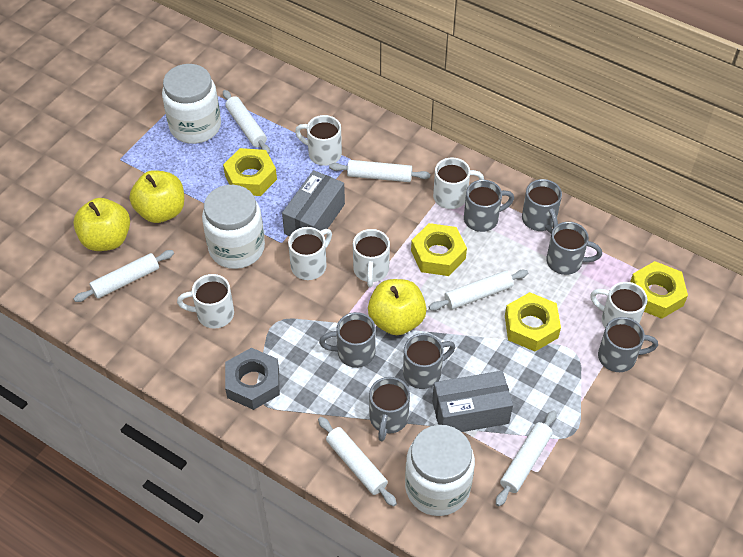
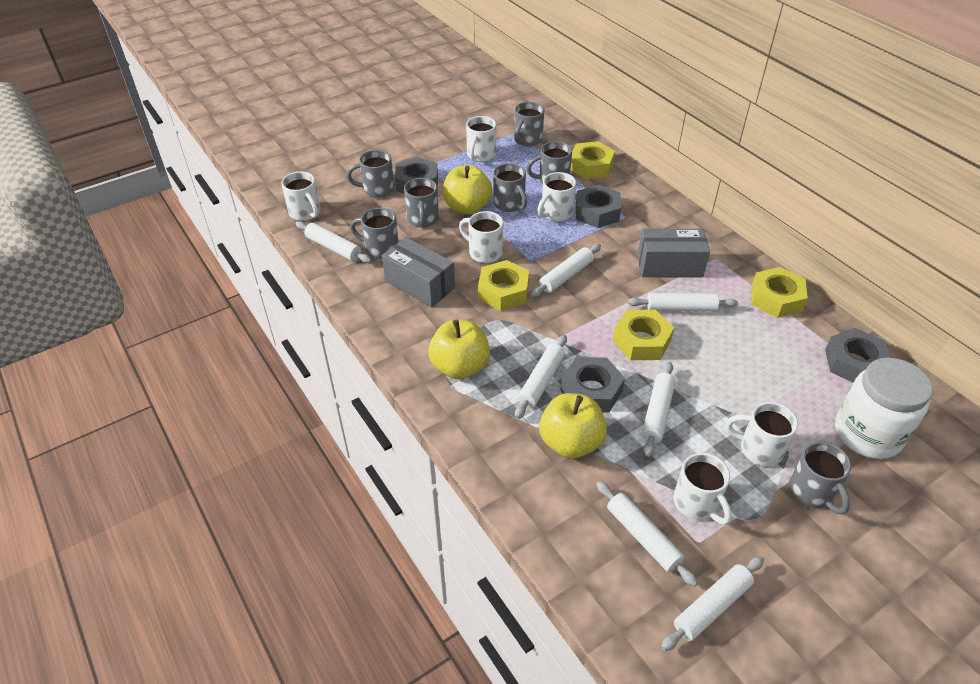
grey nut: [225,348,280,410] = 1 -> [395,157,438,194] [560,357,625,413] [576,185,621,228] [825,328,890,383] = 4
white jar: [162,64,221,144] [202,185,265,269] [405,425,475,516] = 3 -> [835,358,932,459] = 1
white rolling pin: [73,250,174,302] [223,90,270,155] [318,417,397,507] [329,160,430,182] [429,269,528,311] [496,410,557,506] = 6 -> [296,221,372,263] [515,335,567,419] [531,244,601,297] [596,481,698,587] [628,293,738,312] [642,362,675,457] [661,556,764,651] = 7

